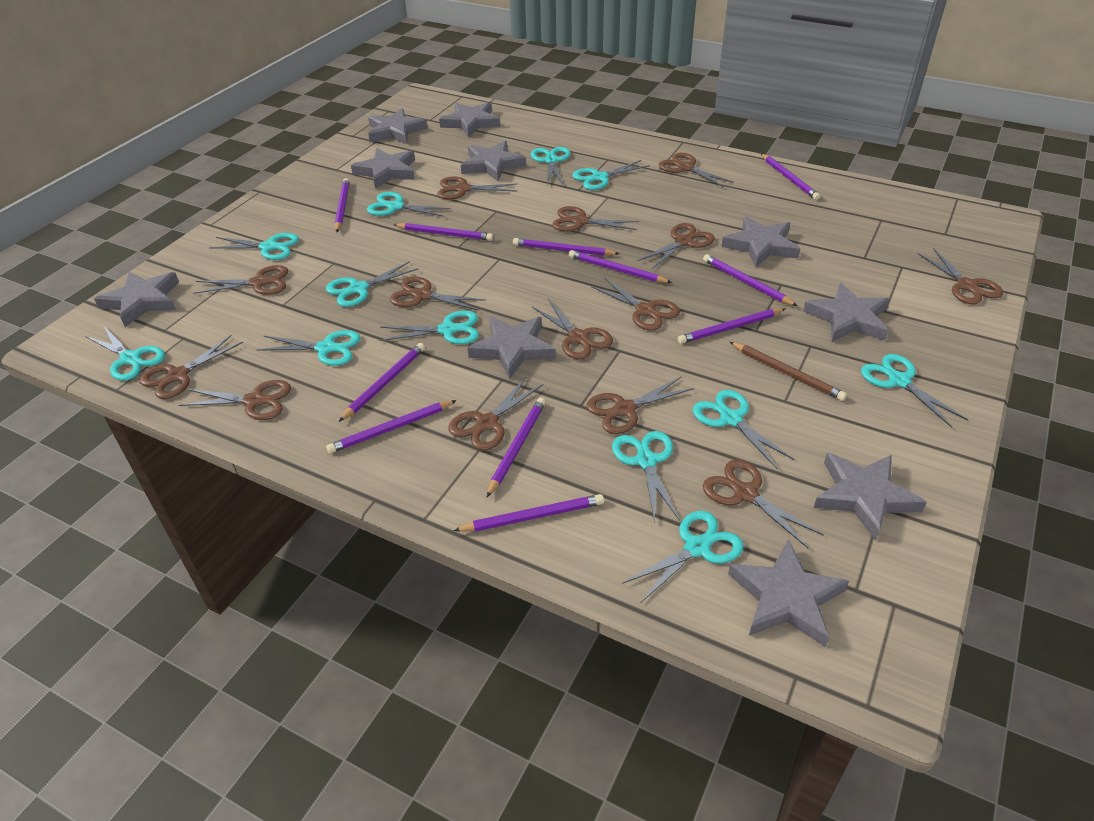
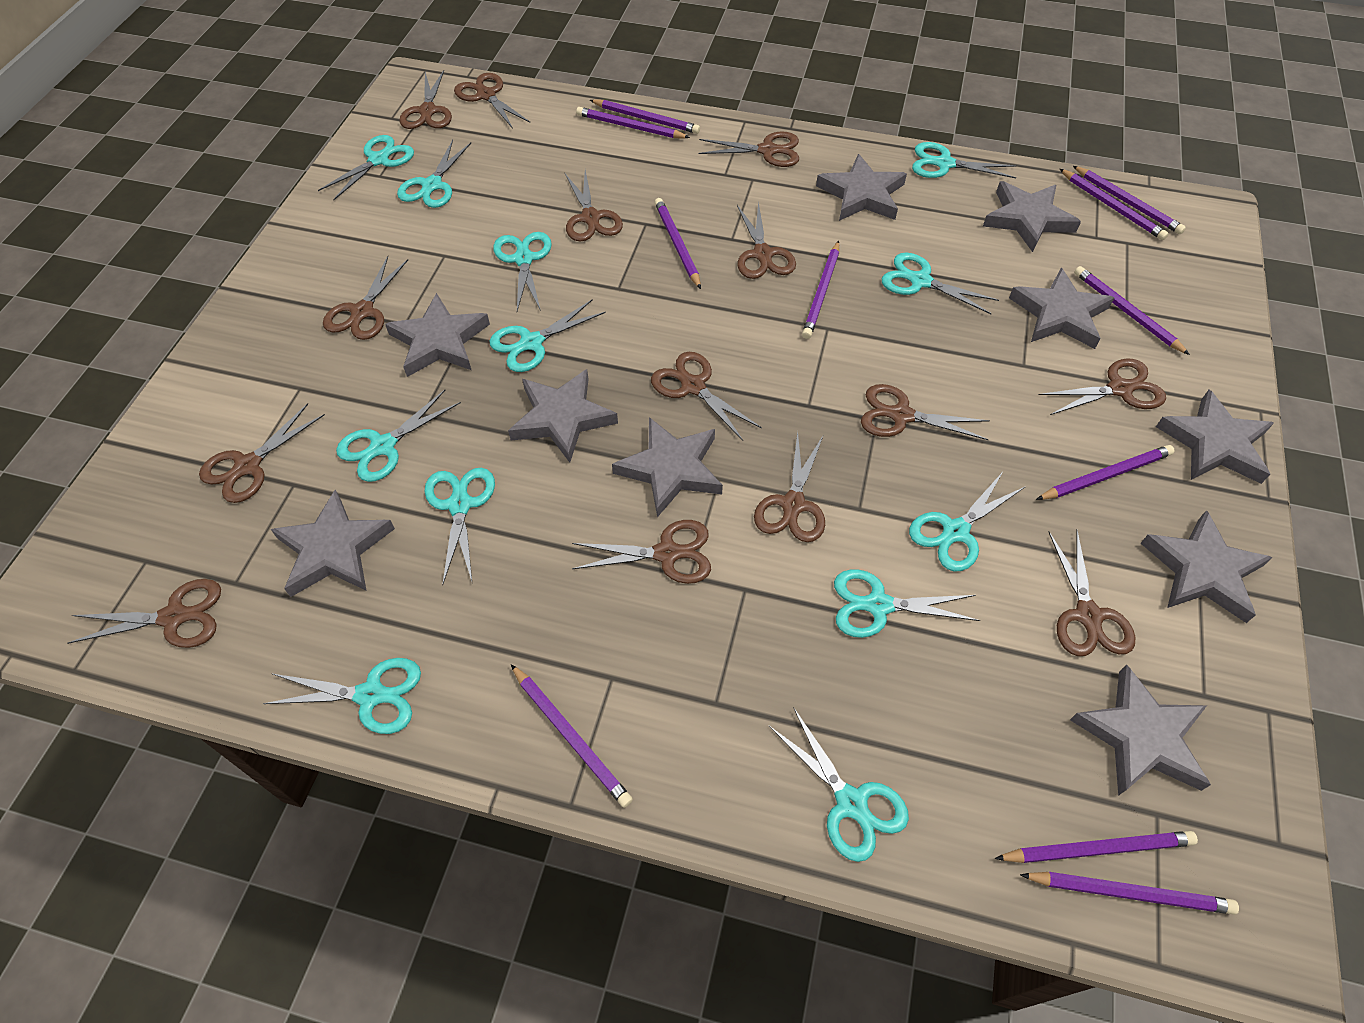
brown pencil: [730,342,847,401] = 1 -> none = 0

